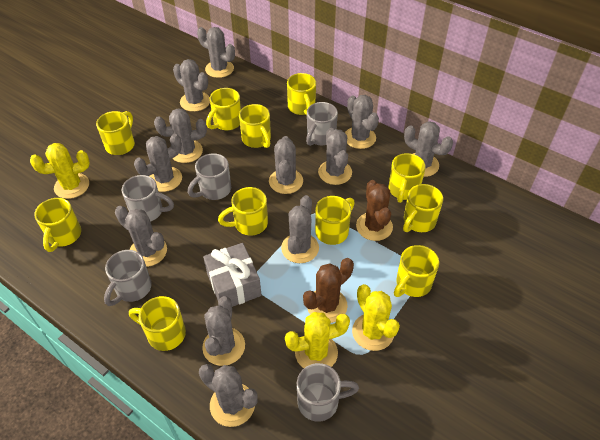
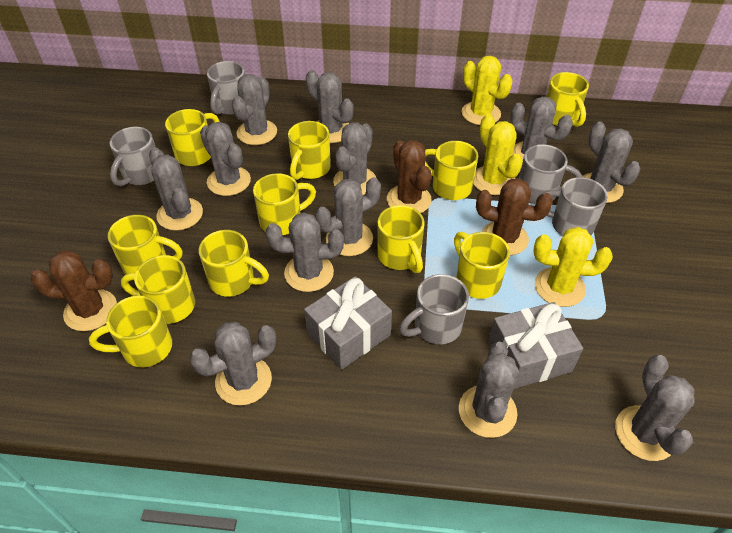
brown cactus: [303,258,354,323] [356,180,393,241] = 2 -> [31,250,117,331] [387,140,432,213] [476,178,553,255] = 3
grey gift: [203,243,261,307] = 1 -> [304,276,392,370] [488,302,583,389] = 2

